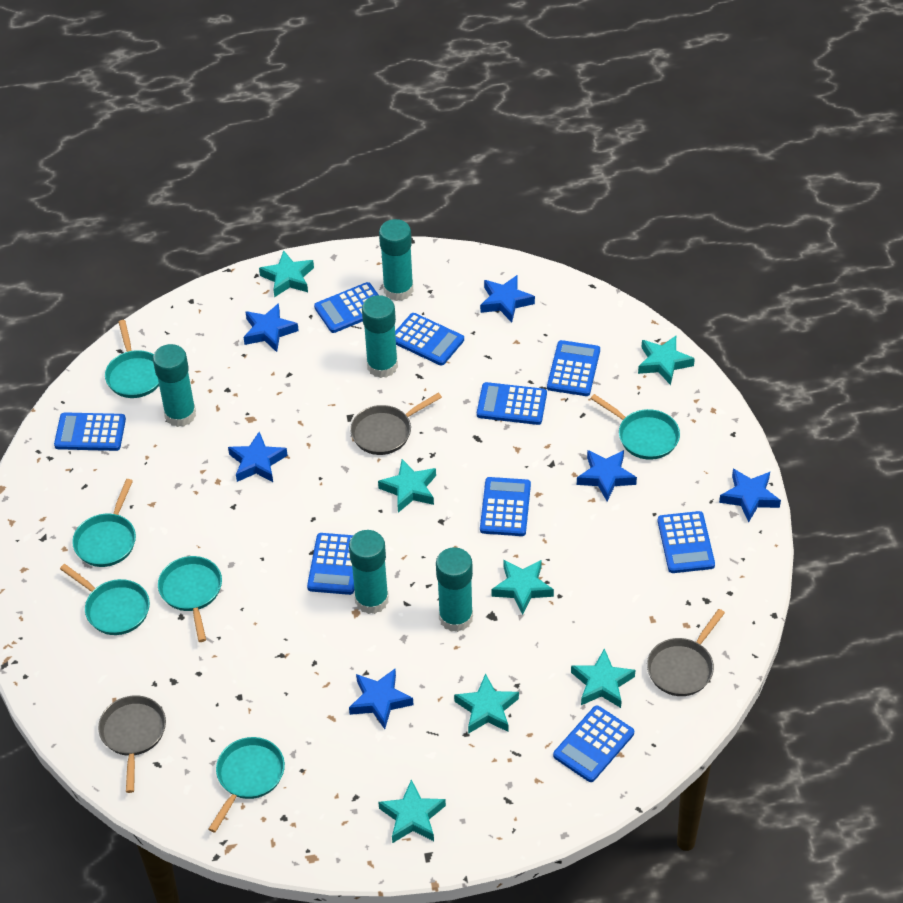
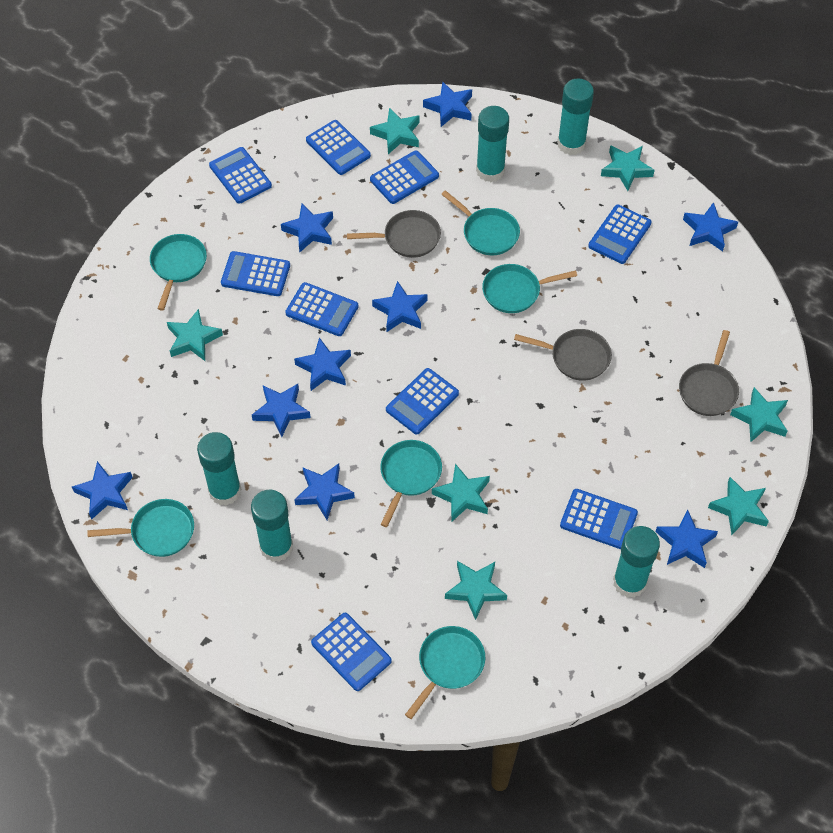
blue star: [228,432,288,482] [243,303,299,352] [349,669,413,729] [480,275,535,323] [577,450,637,501] [719,469,781,522] = 6 -> [72,461,133,520] [252,384,311,437] [281,204,333,253] [294,337,351,391] [294,464,355,520] [372,281,427,332] [423,81,472,127] [655,509,718,568] [683,202,738,252] = 9

